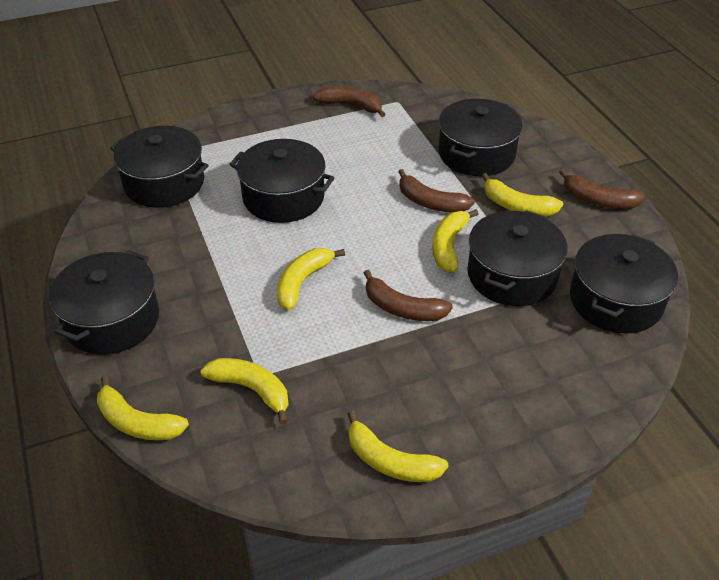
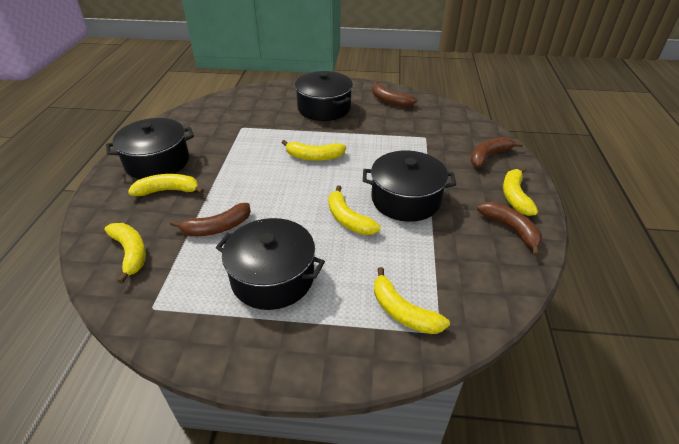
black pot: [49,250,159,355] [110,126,209,208] [229,139,335,223] [438,99,523,176] [467,210,568,306] [570,234,678,334] = 6 -> [106,118,194,179] [216,218,325,310] [295,71,353,121] [363,150,456,222] = 4

